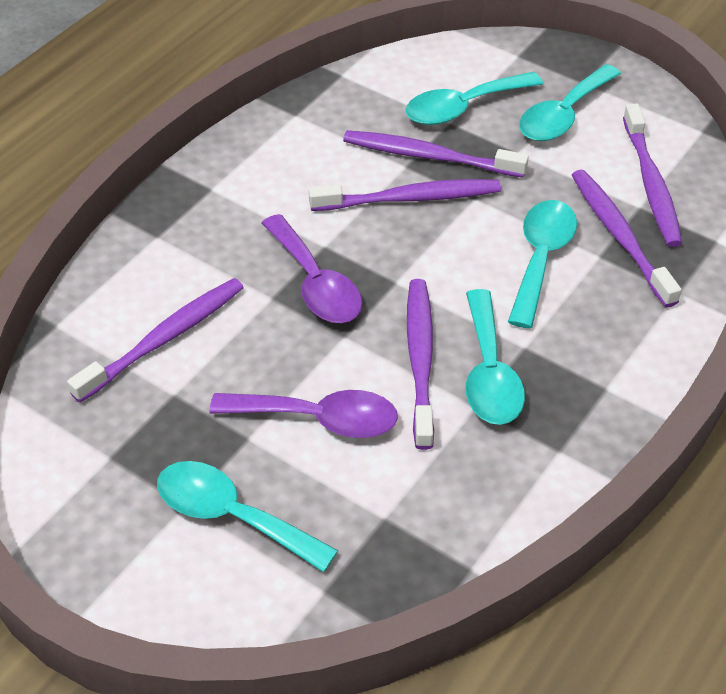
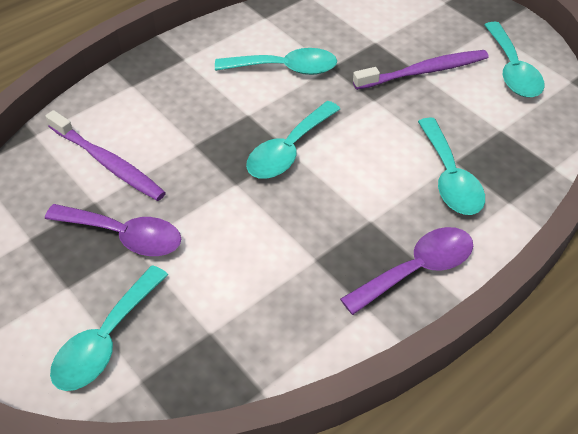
purple toothbrush: [67,278,244,403] [308,179,501,211] [343,130,529,178] [407,279,434,450] [572,170,681,307] [623,103,682,247] = 6 -> [45,110,166,201] [353,50,489,90] = 2

